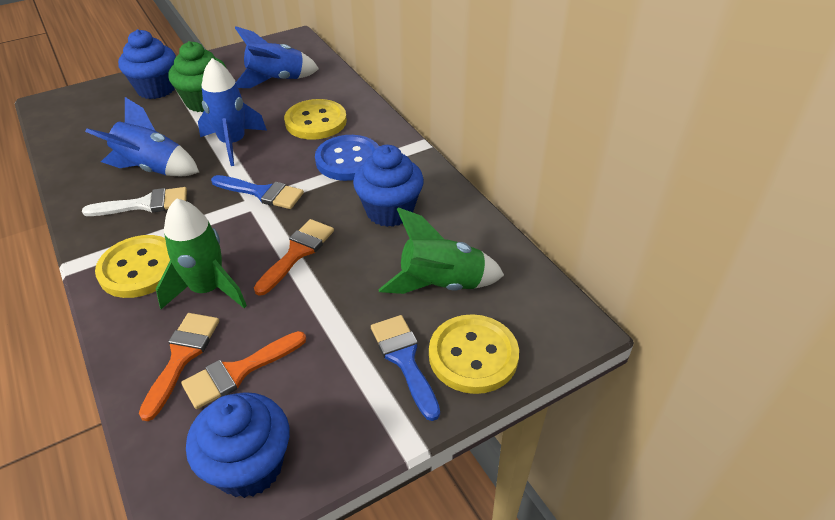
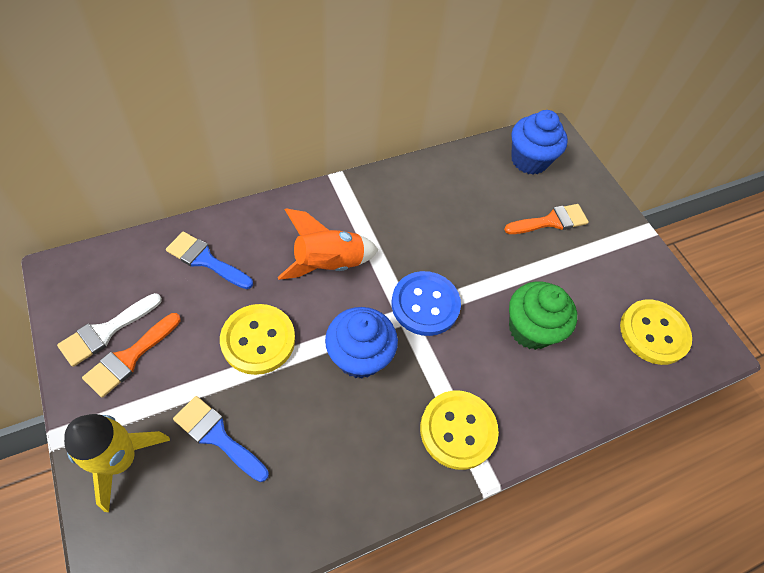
blue cupcake: [118,29,176,99] [186,392,290,498] [353,145,424,227] = 3 -> [325,307,398,379] [511,110,568,175] = 2
blue rocket: [85,97,199,176] [198,58,267,166] [235,26,319,88] = 3 -> none = 0
green rocket: [156,198,247,309] [378,207,504,294] = 2 -> none = 0
orange brush: [139,313,219,421] [181,331,306,409] [254,219,334,296] = 3 -> [82,313,181,398] [504,204,589,234] = 2
orange rocket: none = 0 -> [278,209,378,280] = 1
yellow rocket: none = 0 -> [64,414,170,512] = 1

